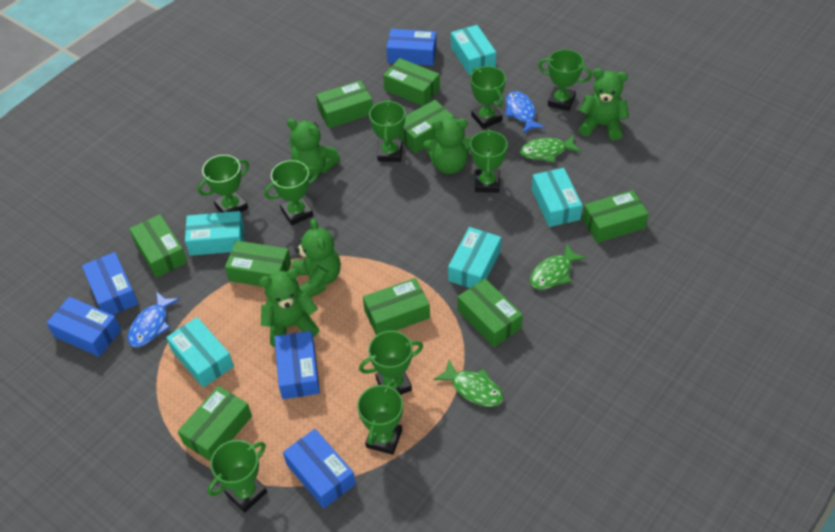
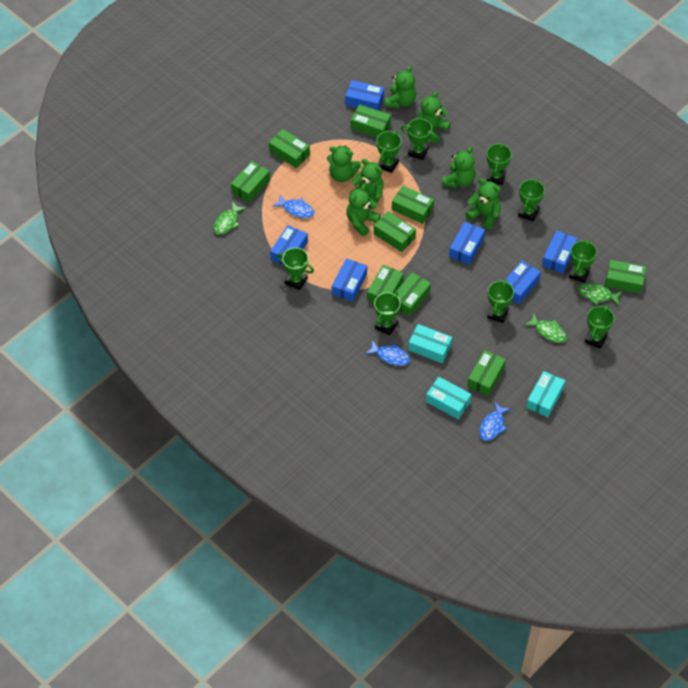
blue box: [46,297,121,357] [82,252,138,315] [275,331,320,399] [283,429,356,509] [387,29,437,66] = 5 -> [270,225,308,265] [332,258,367,302] [345,80,384,111] [449,222,485,265] [504,260,541,304] [542,231,578,274] = 6
blue fish: [128,291,180,347] [505,91,545,133] = 2 -> [272,194,314,218] [365,340,410,366] [479,401,511,441] = 3
green teddy bear: [259,269,319,347] [287,119,340,177] [292,218,341,298] [423,118,472,174] [579,68,629,140] = 5 -> [327,146,361,182] [346,184,381,236] [349,159,384,210] [385,66,416,108] [418,91,451,143] [442,147,475,188] [465,178,501,229] = 7
turquoise box: [166,317,234,388] [185,211,244,256] [448,227,501,288] [451,25,496,75] [532,168,583,227] = 5 -> [408,324,452,363] [426,377,471,419] [526,371,565,417] = 3

